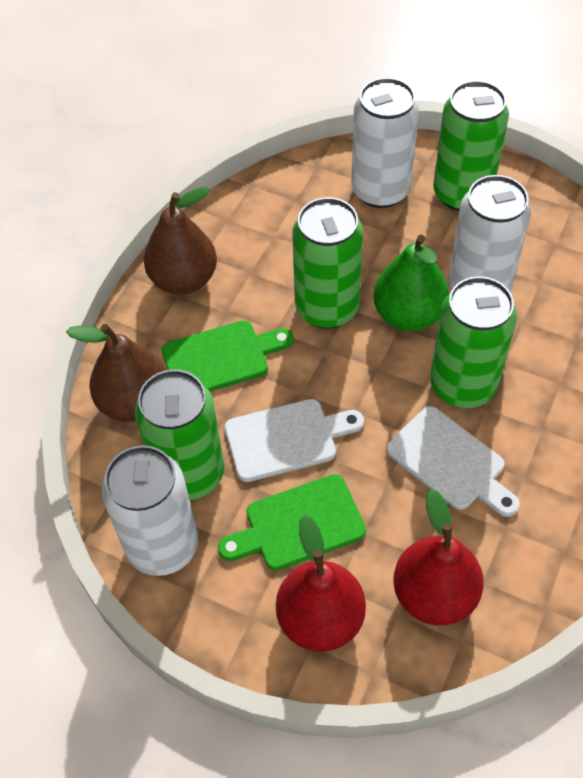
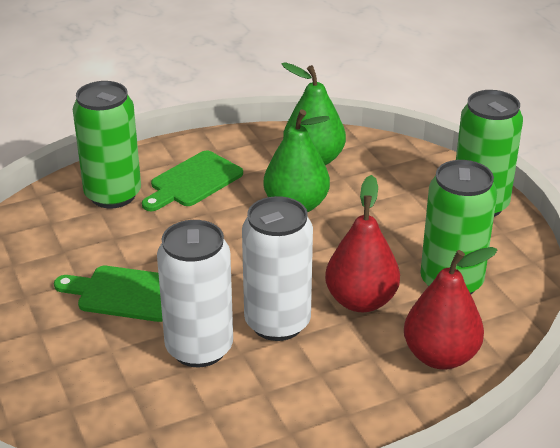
brown pear: [66,324,166,422] [144,186,217,294] = 2 -> none = 0
green can: [135,369,224,500] [292,197,363,329] [430,276,517,408] [433,80,509,211] = 4 -> [73,81,141,208] [420,160,497,294] [456,90,523,217] = 3
green pear: [373,235,449,331] = 1 -> [263,109,330,212] [282,62,346,165] = 2
white can: [102,445,198,576] [351,78,419,208] [448,175,531,292] = 3 -> [157,220,233,367] [242,196,313,341] = 2
white cutting board: [225,399,364,482] [387,406,520,517] = 2 -> none = 0

